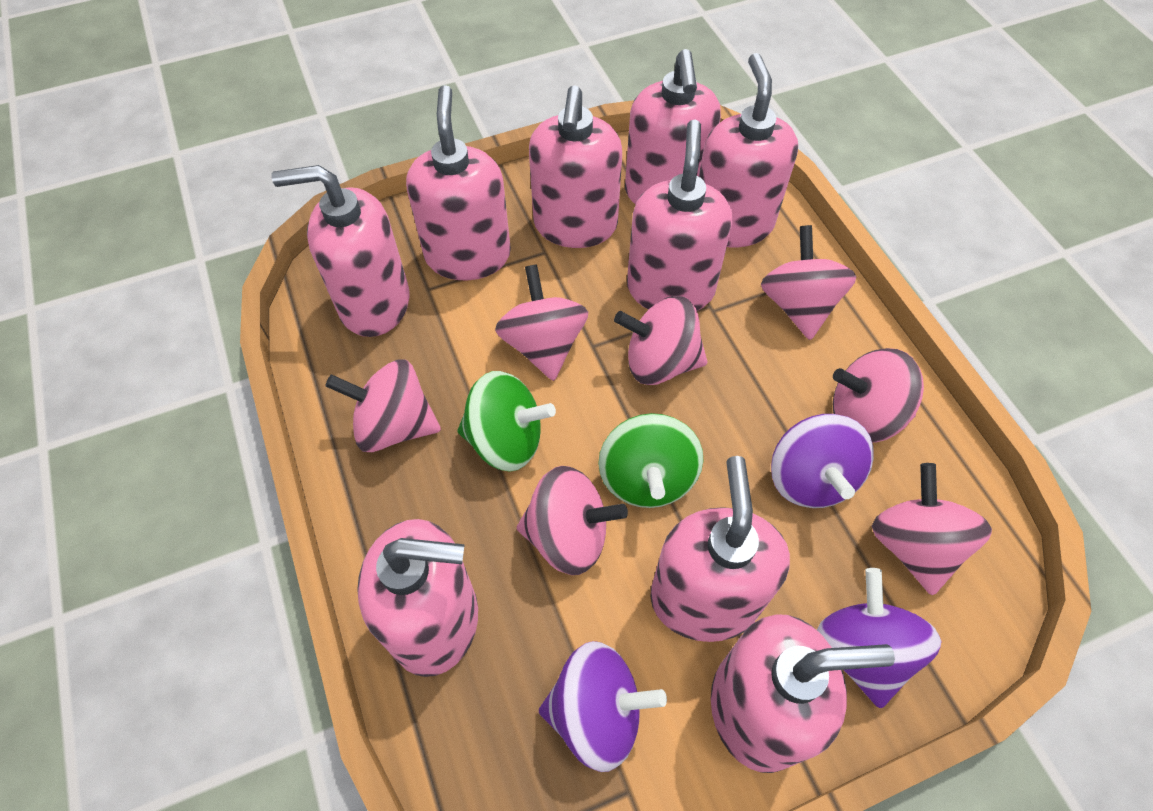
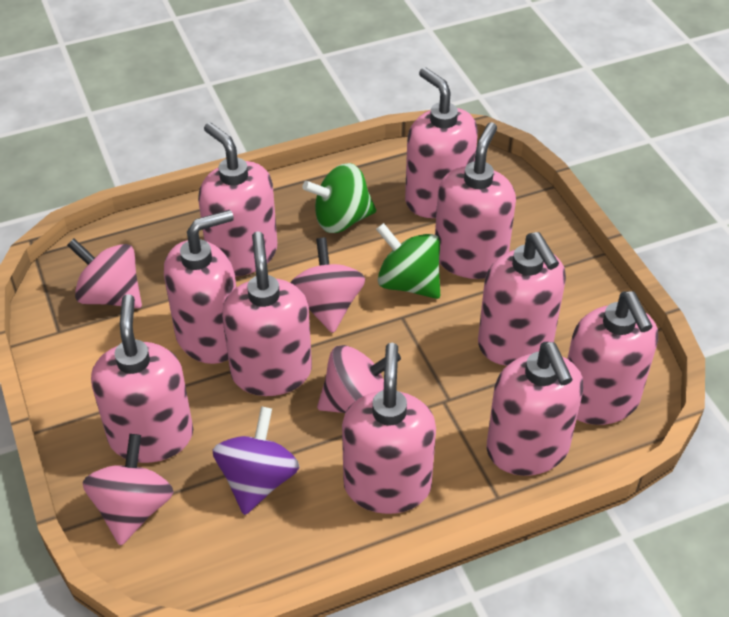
pink soap dispenser: [272,165,409,337] [357,519,478,677] [406,85,511,280] [529,85,622,248] [625,49,721,204] [627,120,733,311] [650,456,790,642] [699,53,798,247] [711,614,895,773] = 9 -> [91,294,193,463] [164,210,236,364] [198,122,277,276] [222,231,312,396] [342,343,436,514] [405,67,478,218] [435,122,516,279] [478,232,566,366] [486,342,583,476] [567,291,658,425] = 10
pink spinning top: [325,359,441,452] [495,264,588,381] [517,466,628,575] [614,296,707,385] [761,225,856,340] [833,348,924,443] [872,463,992,595] = 7 -> [67,239,142,308] [82,434,174,546] [290,238,365,333] [317,345,401,413] = 4
purple spinning top: [539,641,667,772] [771,414,874,508] [817,568,941,708] = 3 -> [212,406,299,515] = 1

